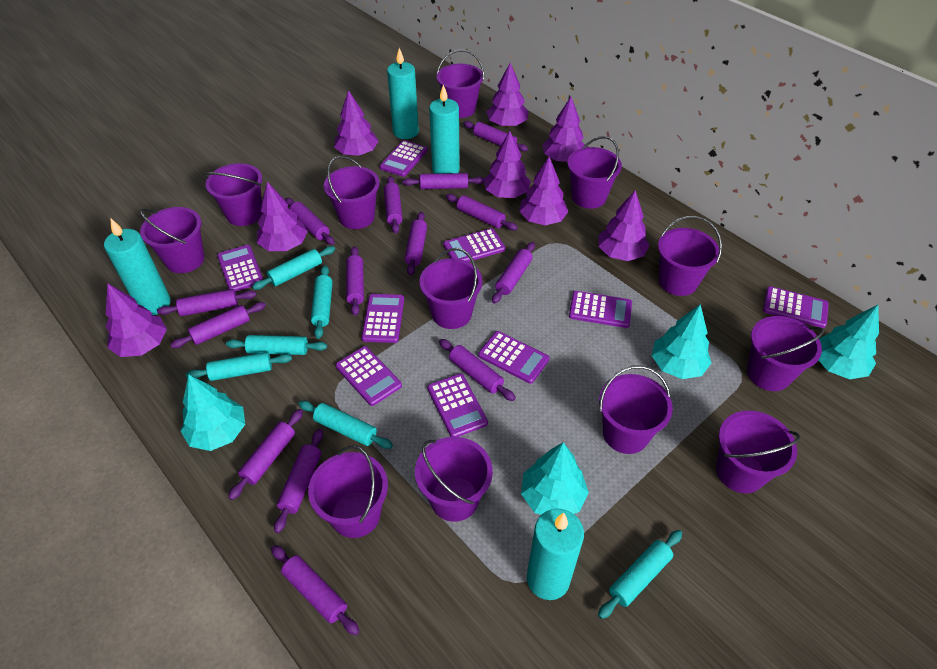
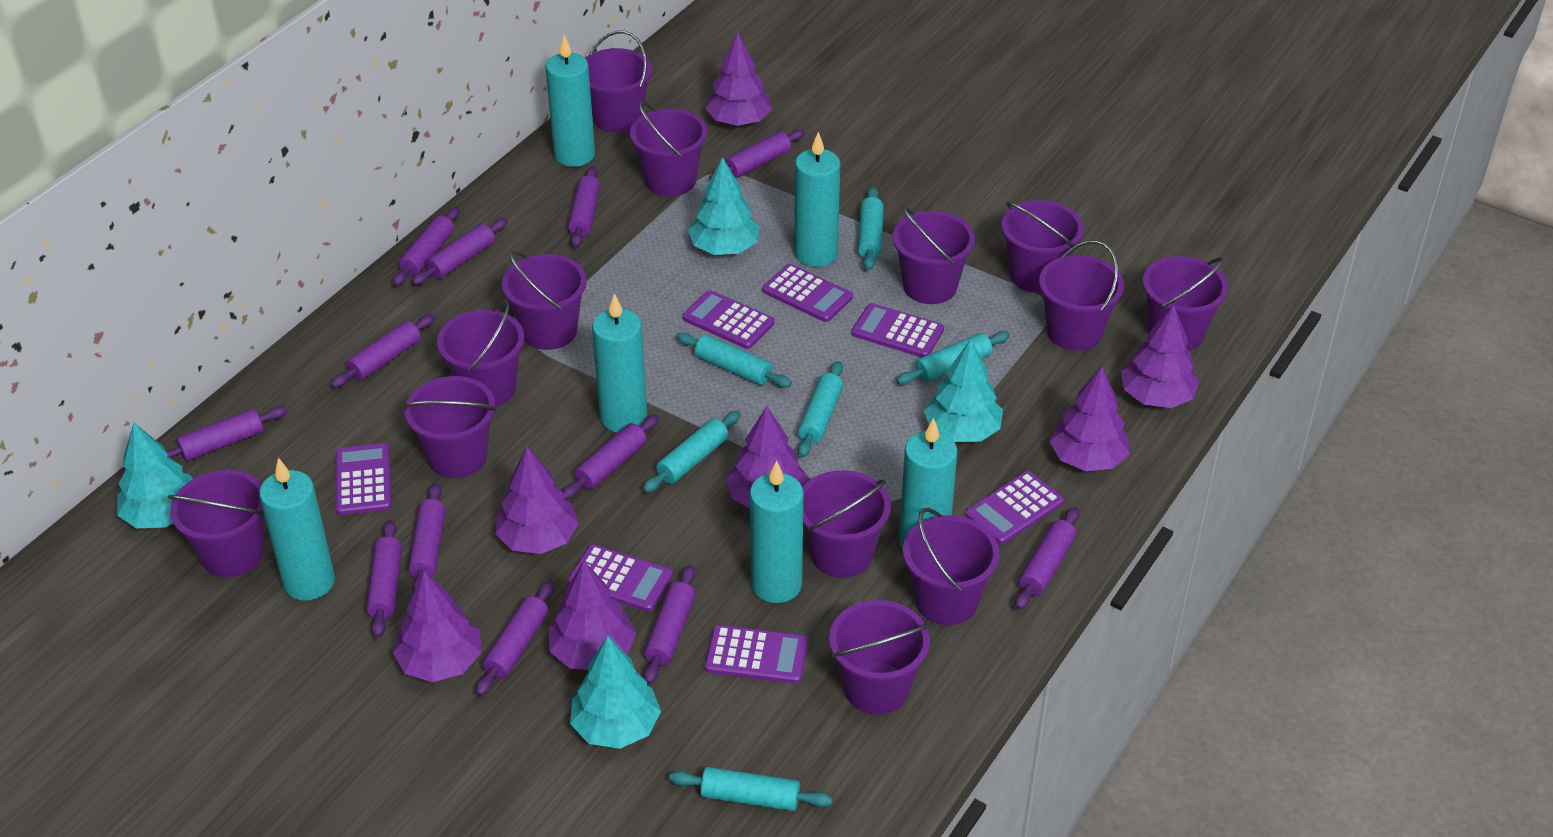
purple bucket: [140,207,204,273] [204,163,262,226] [308,445,388,538] [324,156,380,229] [415,437,493,522] [419,248,482,329] [437,50,484,118] [567,136,622,209] [599,365,673,454] [658,216,722,296] [716,411,800,493] [747,316,824,391] = 12 -> [168,470,264,577] [403,376,497,478] [437,301,524,407] [502,251,587,350] [585,31,652,133] [630,101,707,196] [802,470,891,578] [829,600,930,715] [893,206,975,304] [903,508,1000,625] [1001,200,1083,293] [1039,240,1124,351] [1143,256,1228,351] = 13
purple calculator: [217,245,263,292] [336,346,402,406] [361,294,404,343] [380,140,427,177] [427,373,488,437] [443,228,505,262] [478,331,549,384] [569,291,632,328] [763,286,829,328] = 9 -> [336,443,391,515] [568,544,673,612] [683,290,774,349] [705,625,808,684] [762,264,853,322] [851,303,944,357] [965,471,1064,544] = 7
purple rolling pin: [157,289,256,316] [170,302,266,348] [228,409,303,500] [271,545,360,635] [274,429,323,533] [285,198,335,245] [346,246,364,316] [384,176,403,234] [403,173,485,189] [405,212,427,276] [439,339,516,401] [446,194,518,230] [463,121,528,152] [492,242,535,304] = 14 -> [165,406,287,461] [331,314,435,388] [366,520,402,638] [393,207,459,286] [408,483,446,592] [412,218,508,285] [476,581,554,696] [563,415,659,499] [568,166,600,248] [644,565,695,684] [710,129,805,179] [1015,507,1079,610] = 12
purple tree: [106,283,167,357] [257,182,308,251] [334,90,379,156] [484,131,531,198] [486,63,529,127] [519,157,568,225] [542,97,585,162] [598,190,650,261] = 8 -> [393,571,482,682] [495,447,579,554] [549,561,636,670] [705,32,772,126] [726,406,808,509] [1049,367,1130,471] [1121,305,1200,408] = 7
turquoise candle: [104,219,171,315] [387,48,419,139] [429,84,460,174] [527,509,584,600] = 4 -> [259,458,335,601] [545,35,595,167] [592,293,647,433] [750,460,803,603] [794,132,840,267] [899,418,958,549] = 6

